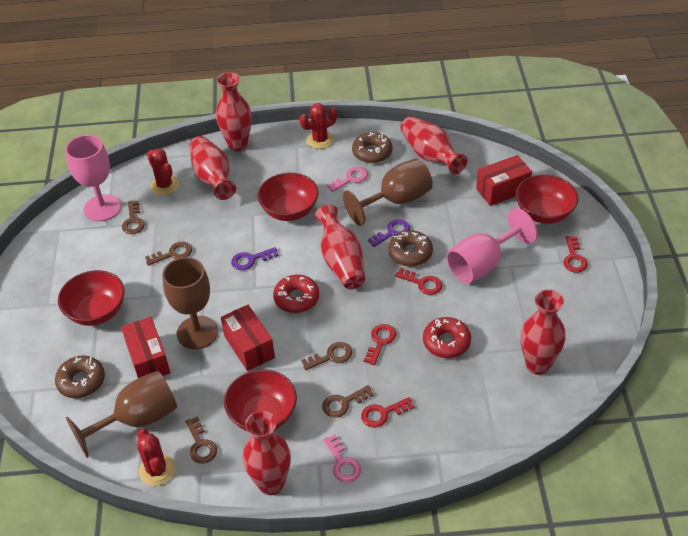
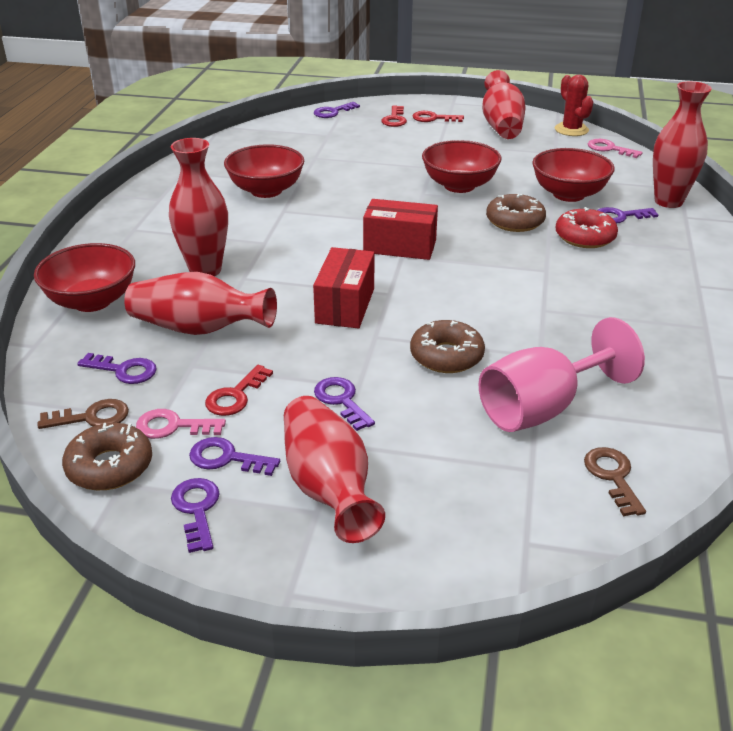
brown goblet: [66,371,177,458] [162,257,218,349] [343,158,433,226] = 3 -> none = 0
brown key: [122,201,145,234] [145,242,192,266] [185,416,217,464] [301,342,352,370] [322,385,374,418] = 5 -> [38,399,129,429] [584,447,646,516] = 2
pink goblet: [65,135,121,221] [446,208,538,284] = 2 -> [478,317,645,432] = 1
purple key: [231,247,279,270] [368,219,410,247] = 2 -> [77,353,157,384] [171,478,220,553] [189,437,280,476] [314,102,360,118] [314,377,375,431] [597,207,658,223] = 6
red box: [121,317,170,378] [221,305,275,371] [476,155,532,206] = 3 -> [313,247,374,329] [363,199,438,260] = 2
red cactus: [137,428,175,486] [147,148,179,195] [300,103,337,149] = 3 -> [555,75,593,136] = 1
red donut: [273,275,319,313] [423,317,471,358] = 2 -> [555,207,618,248] = 1
red key: [361,397,414,428] [364,324,396,365] [395,268,443,295] [563,236,588,273] = 4 -> [205,365,273,416] [381,106,407,127] [413,111,464,122] = 3
red vase: [189,136,236,200] [216,72,252,151] [242,411,291,495] [315,205,365,289] [400,116,468,175] [521,290,565,375] = 6 -> [124,272,277,335] [169,138,228,276] [284,396,385,543] [482,70,526,139] [653,81,712,208] = 5

